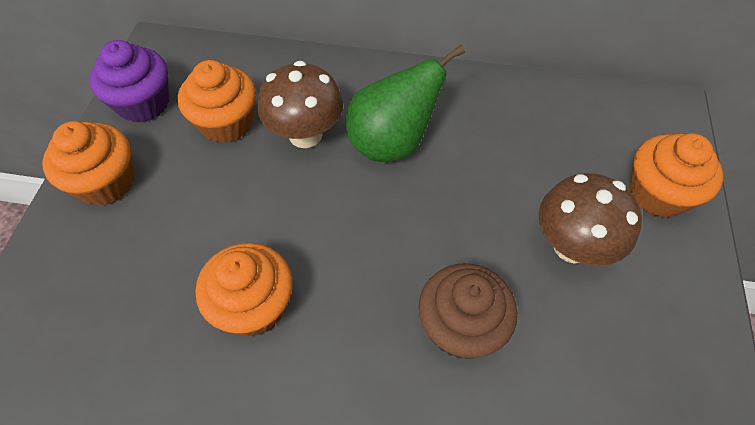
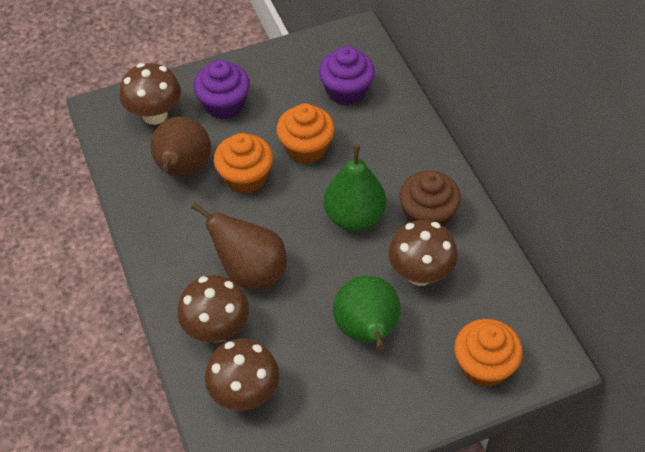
brown mushroom: [258,61,343,148] [539,173,642,266] = 2 -> [120,63,181,125] [177,275,249,342] [205,339,279,411] [388,220,458,286] = 4
brown pear: none = 0 -> [150,117,211,177] [191,202,287,290] = 2
green pear: [346,45,465,162] = 1 -> [323,144,386,231] [333,276,401,350] = 2
orange cupcake: [42,121,134,205] [178,60,256,143] [195,243,293,336] [629,133,723,218] = 4 -> [214,133,273,194] [276,103,335,164] [454,319,523,387] = 3
purple cupcake: [89,40,169,122] = 1 -> [194,60,250,119] [319,46,375,105] = 2

